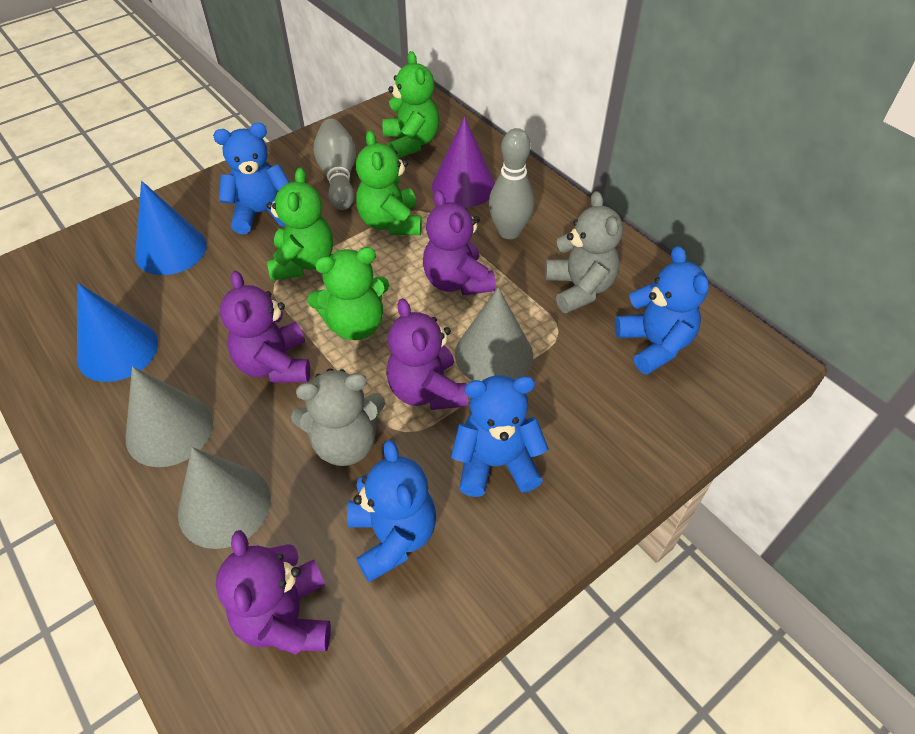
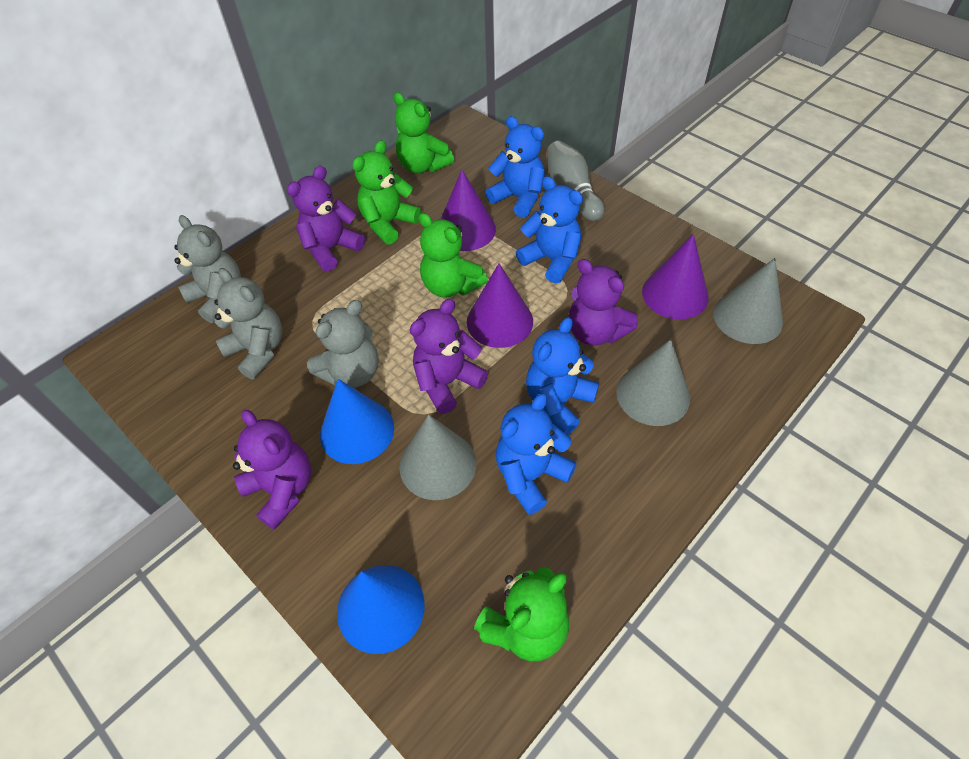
grey bowling pin: [313,119,356,210] [489,128,535,239] = 2 -> [547,141,604,221] = 1
grey teddy bear: [291,368,385,466] [545,191,623,313] = 2 -> [174,215,241,323] [214,268,283,379] [307,300,379,388] = 3
purple cone: [432,117,495,207] = 1 -> [441,170,496,251] [467,263,533,348] [642,234,709,319] = 3

